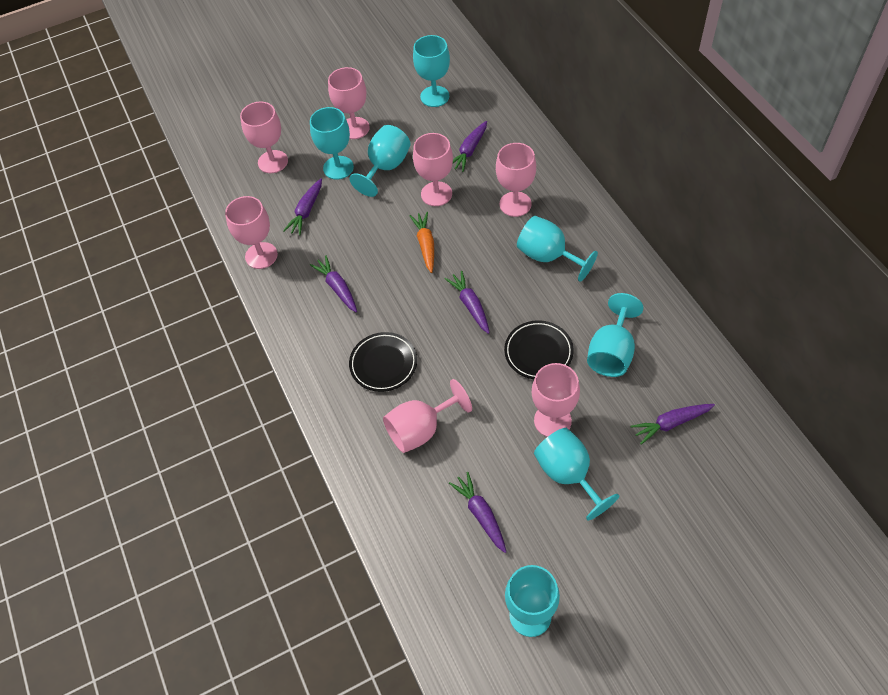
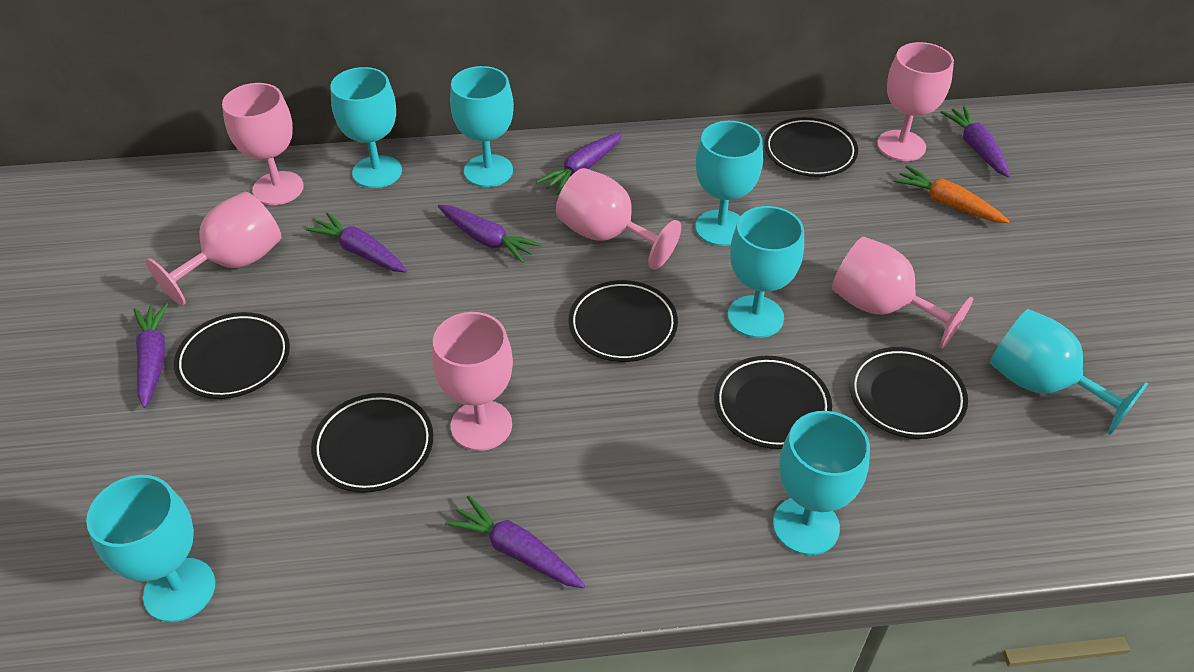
black plate: [349,332,417,392] [504,320,574,379] = 2 -> [174,312,290,399] [311,393,433,493] [569,280,678,362] [714,356,832,449] [764,117,858,177] [849,347,968,439] = 6
pink goblet: [225,196,278,269] [240,102,288,173] [328,67,370,139] [383,379,472,453] [413,133,453,206] [496,143,536,217] [532,363,580,437] = 7 -> [146,192,281,306] [222,83,304,205] [432,312,513,451] [556,168,681,270] [832,237,973,349] [877,42,954,161] = 6

